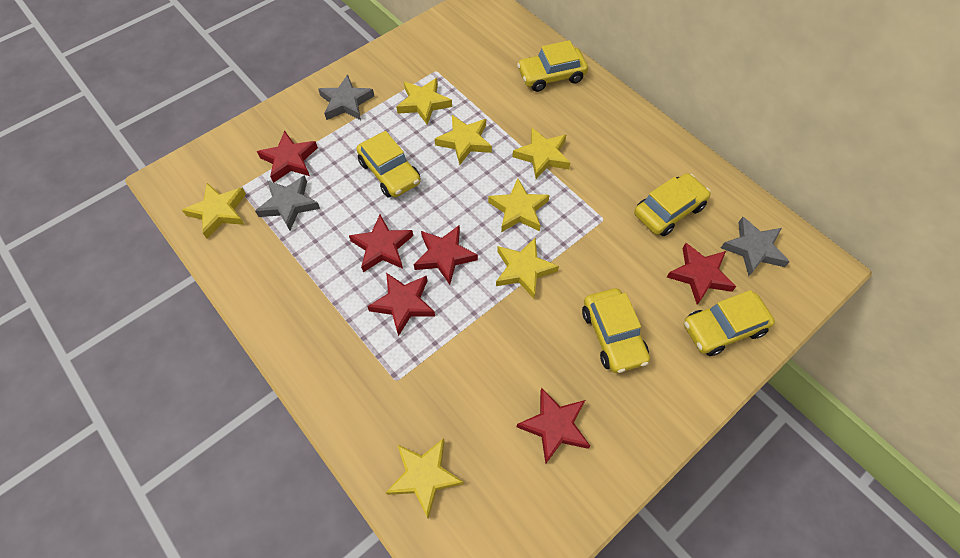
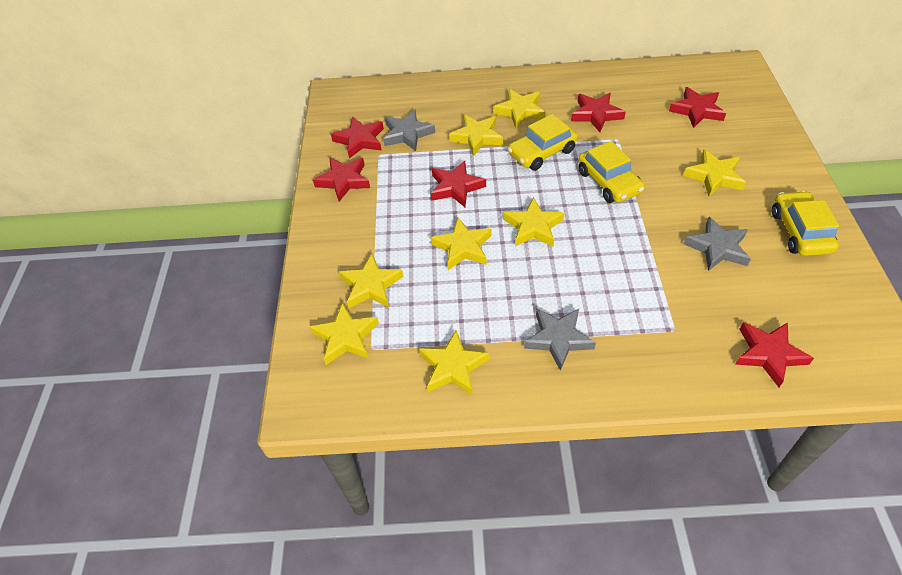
yellow car: [356,131,421,197] [517,40,588,92] [582,288,650,373] [634,173,710,236] [684,290,775,356] = 5 -> [508,114,578,171] [578,141,644,203] [772,191,839,256] = 3
yellow star: [182,183,246,239] [386,438,464,518] [396,78,452,125] [435,115,492,165] [488,178,550,232] [496,237,559,299] [512,128,570,179] = 7 -> [310,302,379,365] [339,254,403,308] [419,330,489,395] [430,217,492,270] [449,114,503,156] [493,89,545,129] [503,197,565,247] [683,149,746,196] = 8

